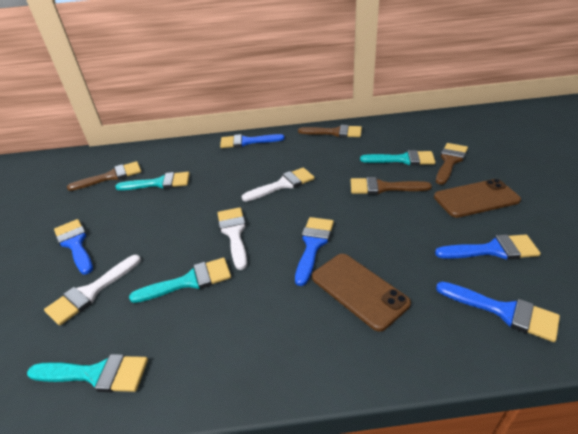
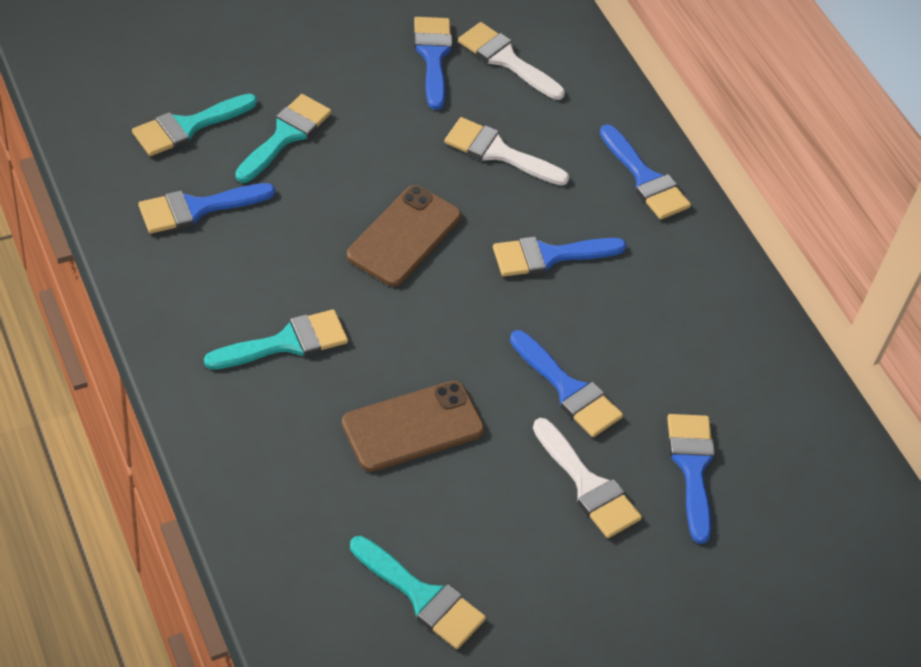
blue brush: [54,219,93,274] [220,134,285,148] [295,217,334,286] [435,234,541,260] [436,282,560,342] = 5 -> [138,183,275,234] [414,17,452,110] [493,237,627,276] [510,330,623,437] [600,124,691,219] [667,414,715,544] = 6
brown brush: [67,161,141,191] [298,125,362,138] [351,177,432,195] [436,143,468,185] = 4 -> none = 0

